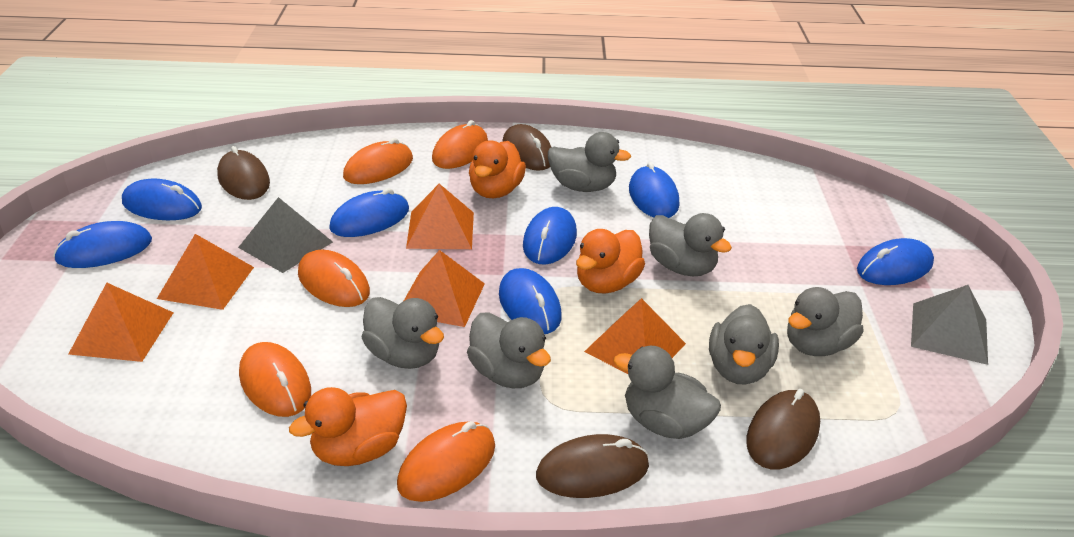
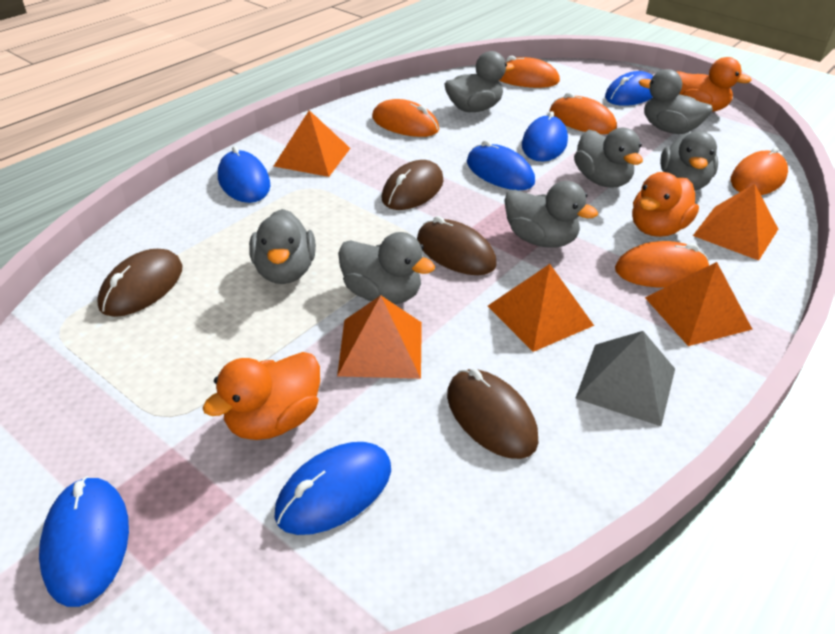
blue mouse: [53,221,152,268] [122,178,202,220] [329,188,409,237] [499,268,562,334] [523,207,577,265] [629,162,679,218] [857,238,934,285] = 7 -> [39,476,129,607] [218,146,270,203] [275,442,391,535] [467,140,535,190] [522,111,568,161] [605,71,653,106] = 6
grey pyramid: [238,197,333,273] [911,285,988,365] = 2 -> [575,331,675,426] = 1

